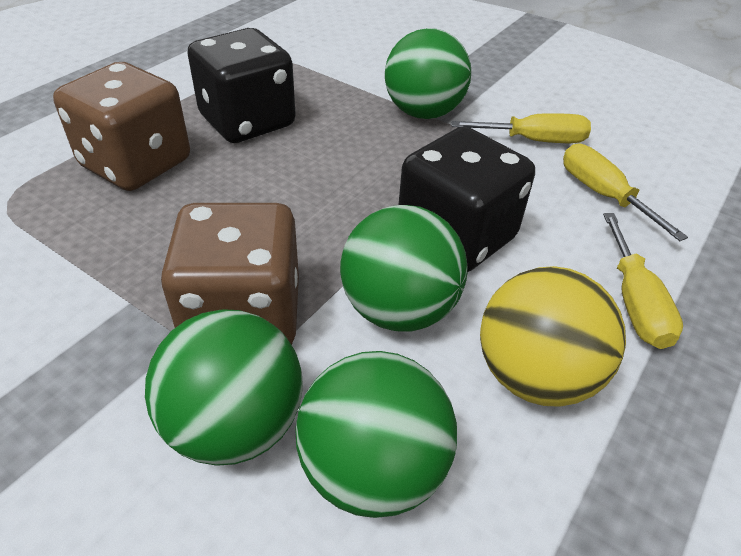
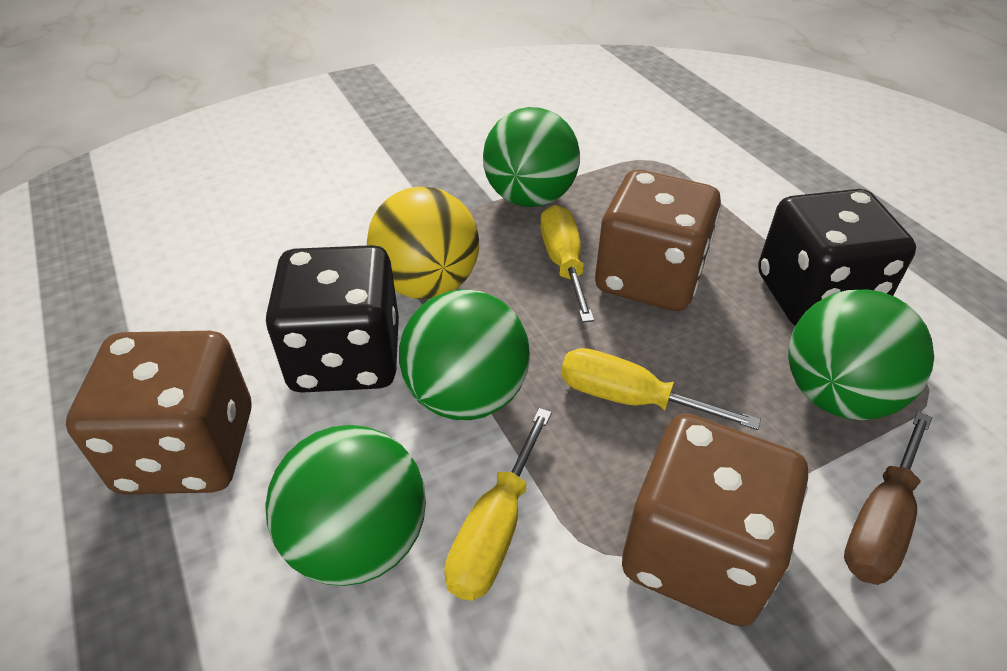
brown dice: [53,62,190,191] [161,203,299,345] = 2 -> [66,331,252,495] [595,170,721,311] [622,414,808,627] = 3
brown screwdriver: none = 0 -> [844,411,932,585] = 1

